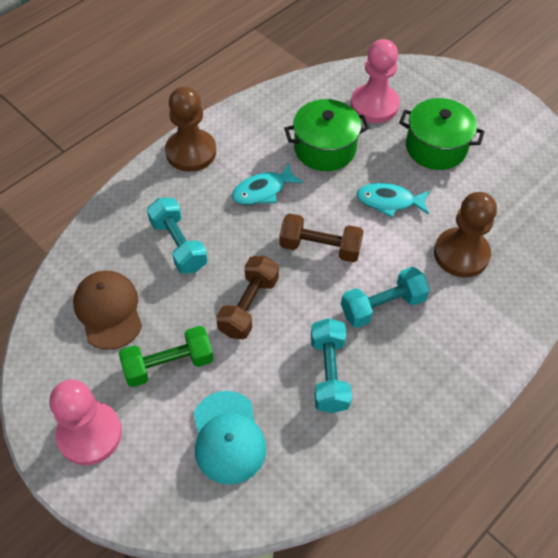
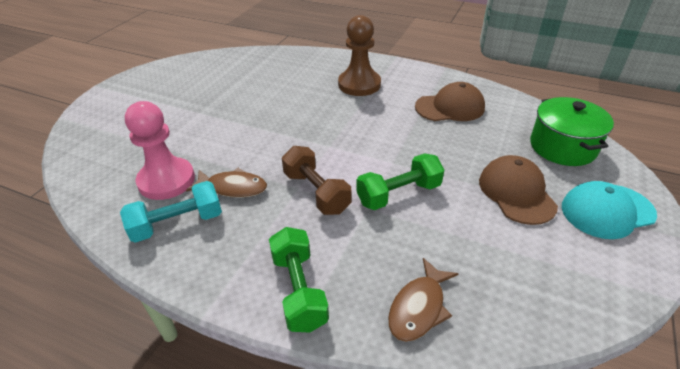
brown cap: [73,270,142,350] = 1 -> [415,82,485,121] [479,155,558,225] = 2
brown dumbbell: [216,256,279,339] [279,213,364,262] = 2 -> [282,146,351,215] = 1
brown fish: none = 0 -> [186,168,267,198] [388,258,459,342] = 2
brown pawn: [165,86,216,172] [434,192,497,278] = 2 -> [338,15,381,96] = 1
green dumbbell: [119,326,213,387] = 1 -> [269,227,329,333] [357,153,444,210] = 2
green pot: [284,99,369,171] [399,98,485,170] = 2 -> [530,97,614,166] = 1
pink pawn: [49,379,122,465] [351,39,400,123] = 2 -> [125,101,195,200] = 1
turquoise dumbbell: [147,198,208,274] [311,318,352,413] [341,267,430,328] = 3 -> [120,181,222,243] = 1
turquoise fish: [232,163,303,205] [356,183,430,218] = 2 -> none = 0

